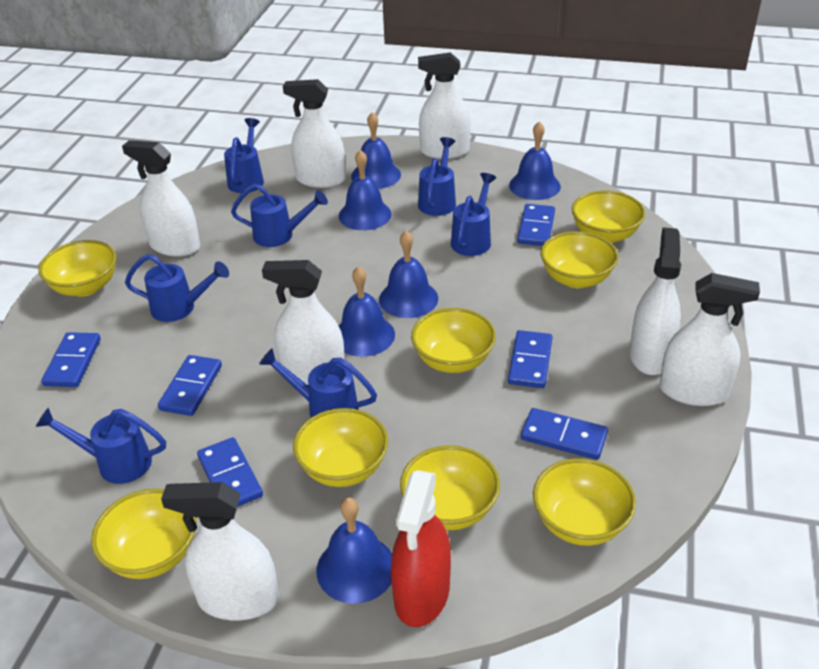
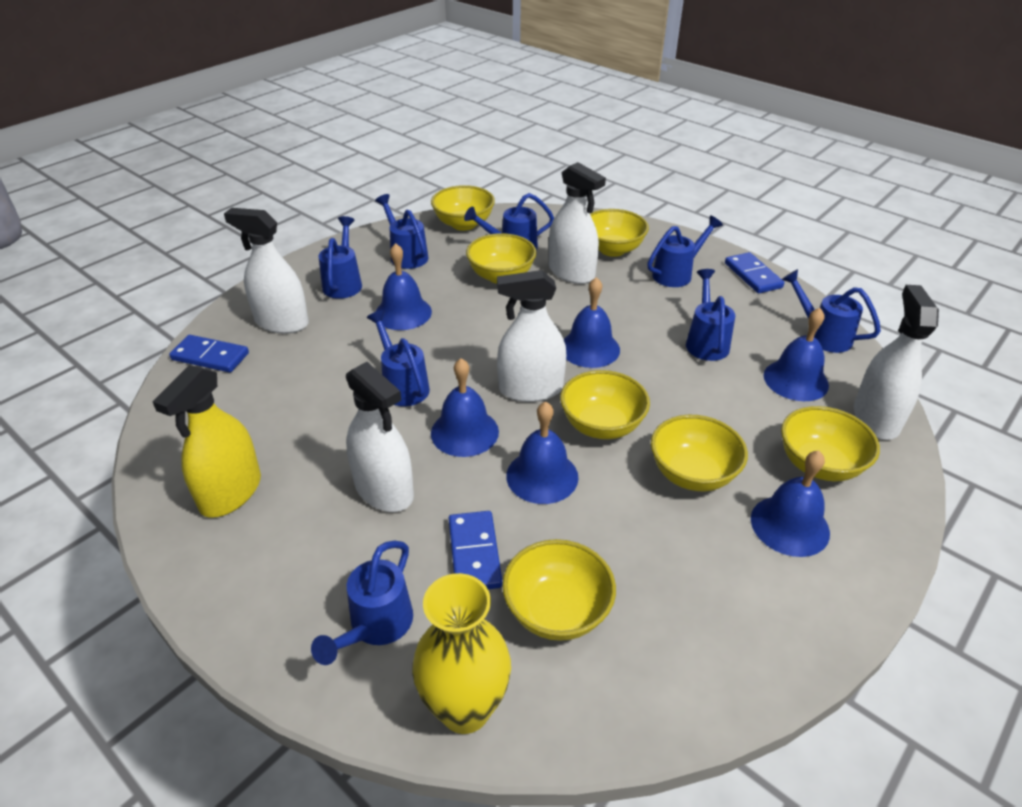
blue domino: [42,332,101,387] [158,355,222,416] [197,437,263,507] [508,330,552,388] [517,204,555,246] [521,408,608,460] = 6 -> [169,335,249,373] [449,511,502,589] [725,252,784,293] = 3
blue watering can: [36,408,166,484] [125,254,229,322] [224,118,264,193] [231,184,328,247] [259,348,377,417] [418,137,456,216] [451,173,496,256] = 7 -> [311,540,413,665] [318,216,362,299] [367,310,430,406] [375,194,429,269] [464,193,554,250] [647,215,723,287] [686,269,735,361] [782,269,881,353] = 8
red spray bottle: [391,470,451,627] = 1 -> none = 0
white spray bottle: [122,140,200,257] [161,482,279,620] [262,260,345,385] [283,79,346,188] [418,52,471,159] [629,227,681,375] [660,273,760,406] = 7 -> [224,208,309,334] [346,362,414,512] [497,270,566,402] [549,162,606,284] [854,285,939,440] = 5
yellow bowl: [38,240,116,297] [91,489,197,579] [293,408,388,487] [400,445,500,530] [411,308,496,373] [533,458,636,546] [541,231,618,288] [572,190,645,243] = 8 -> [431,185,495,231] [466,233,536,284] [502,539,616,641] [560,370,650,439] [590,209,649,257] [651,415,748,491] [781,406,880,481] = 7
yellow spray bottle: none = 0 -> [153,365,261,518] = 1
yellow vase: none = 0 -> [412,573,511,734] = 1

